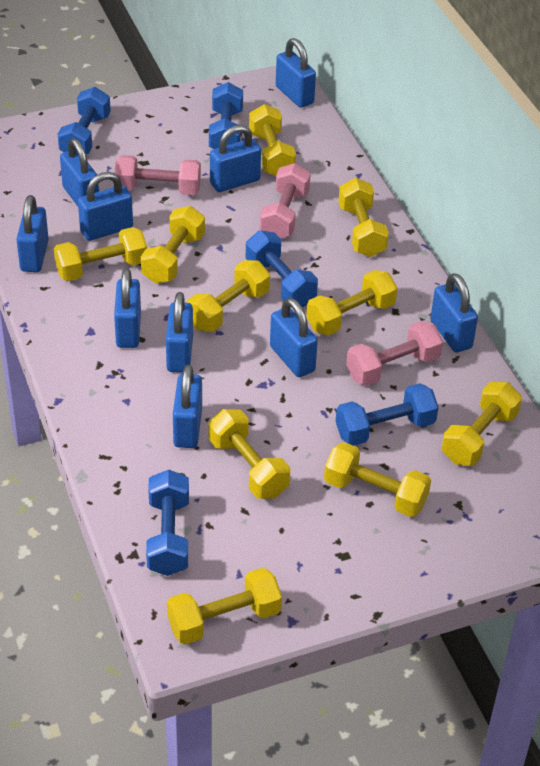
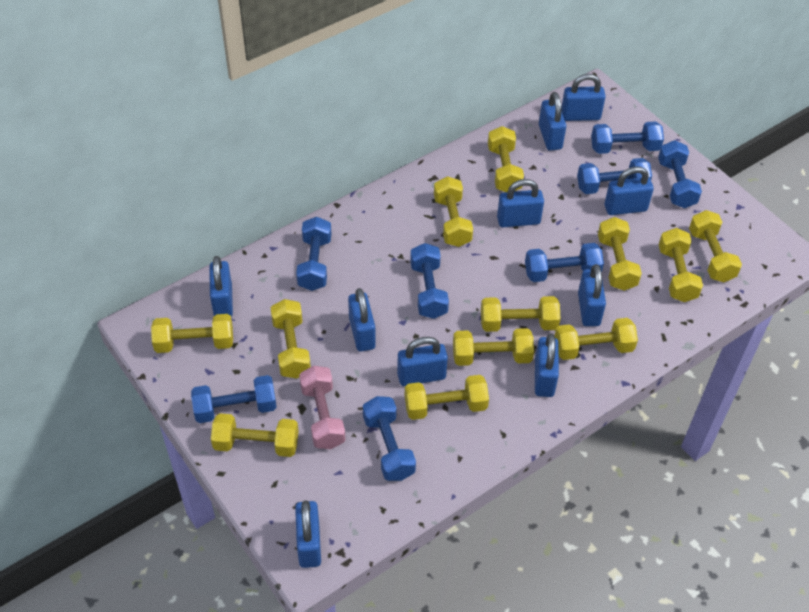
blue dumbbell: [58,87,111,154] [146,470,189,576] [209,82,243,149] [246,230,318,307] [336,383,439,446] = 5 -> [191,375,277,423] [296,217,331,291] [363,396,416,481] [410,243,449,319] [525,243,604,282] [577,158,652,194] [591,122,664,154] [658,140,702,208] = 8
pink dumbbell: [115,155,201,195] [260,163,311,238] [346,321,443,386] = 3 -> [299,366,345,449] = 1
yellow dumbbell: [54,227,147,281] [141,206,205,283] [167,568,282,645] [187,260,270,332] [208,409,290,499] [249,104,296,176] [306,270,397,335] [324,442,431,517] [338,178,389,257] [442,382,522,466] = 10 -> [151,314,233,353] [211,413,298,457] [270,299,311,379] [405,375,489,420] [434,176,473,247] [453,328,534,366] [481,296,560,332] [488,126,524,192] [555,318,638,360] [598,217,642,291] [659,228,703,302] [689,210,742,282] = 12

